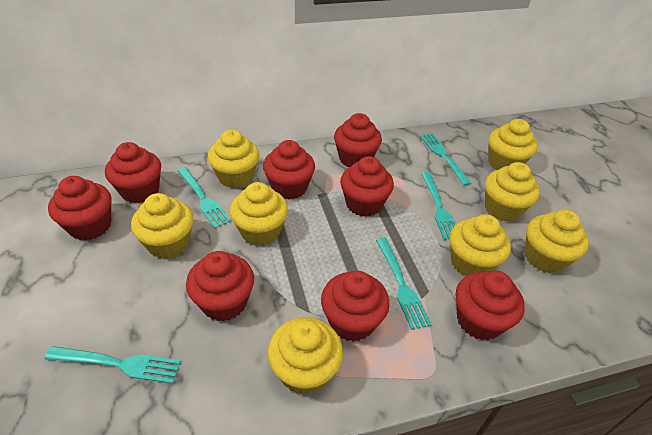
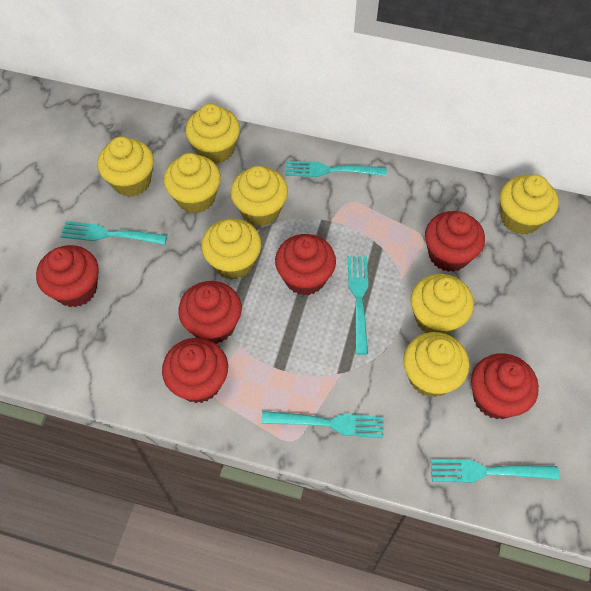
red cupcake: [48,176,112,241] [105,142,161,203] [186,251,254,321] [263,140,315,199] [321,271,390,342] [334,113,382,167] [340,156,394,217] [456,271,525,340] = 8 -> [36,245,99,307] [162,338,228,403] [178,281,242,344] [275,234,336,296] [425,211,485,272] [471,353,539,419] = 6

